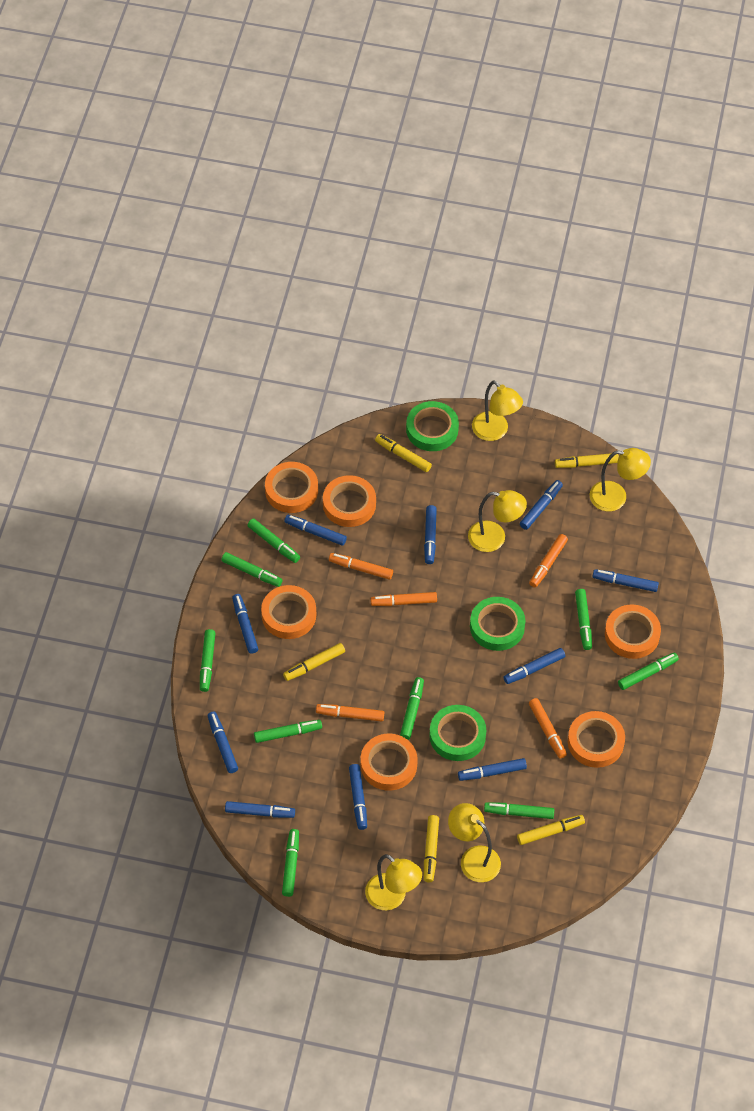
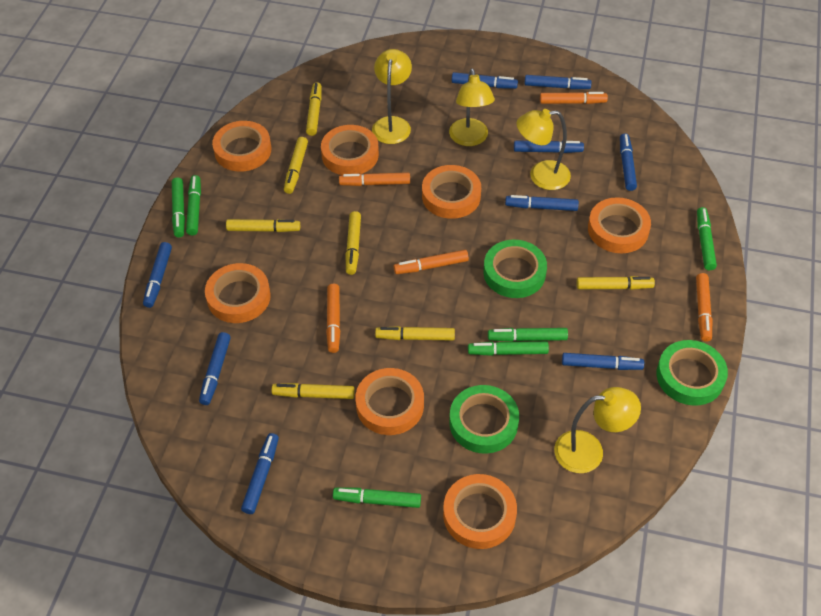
blue marker: [208,711,238,773] [225,801,295,818] [232,594,258,654] [284,515,347,545] [349,764,367,830] [424,505,437,564] [458,758,527,781] [503,648,565,684] [520,480,563,530] [592,569,659,592] = 10 -> [143,242,172,308] [199,332,231,405] [241,433,279,514] [452,72,518,89] [505,195,579,211] [514,141,584,153] [525,75,592,89] [562,353,644,370] [620,133,637,191] = 9
green marker: [200,629,215,692] [221,552,282,587] [247,519,300,563] [254,720,322,743] [282,829,299,897] [400,677,424,740] [484,802,554,819] [575,589,592,650] [618,653,679,690] = 9 -> [172,177,185,237] [186,175,201,235] [333,487,421,508] [468,341,549,356] [488,328,568,342] [697,207,717,270] = 6
orange tape: [261,585,316,639] [265,462,318,513] [323,475,376,527] [361,734,418,791] [568,711,625,768] [605,604,661,659] = 6 -> [205,263,271,323] [212,121,271,172] [321,125,379,175] [355,368,424,435] [422,165,481,219] [443,474,517,549] [588,197,651,253] = 7
yellow lamp: [365,854,422,910] [448,803,501,882] [468,490,527,552] [472,380,523,441] [590,448,651,511] = 5 -> [372,49,412,144] [449,68,495,146] [517,109,571,190] [554,387,641,473] = 4
yellow marker: [283,643,345,681] [375,434,432,472] [424,815,439,882] [517,815,585,845] [555,453,619,468] = 5 -> [226,219,300,232] [272,383,355,399] [284,137,308,194] [306,82,322,136] [346,211,361,275] [375,326,455,341] [576,276,655,290] = 7

